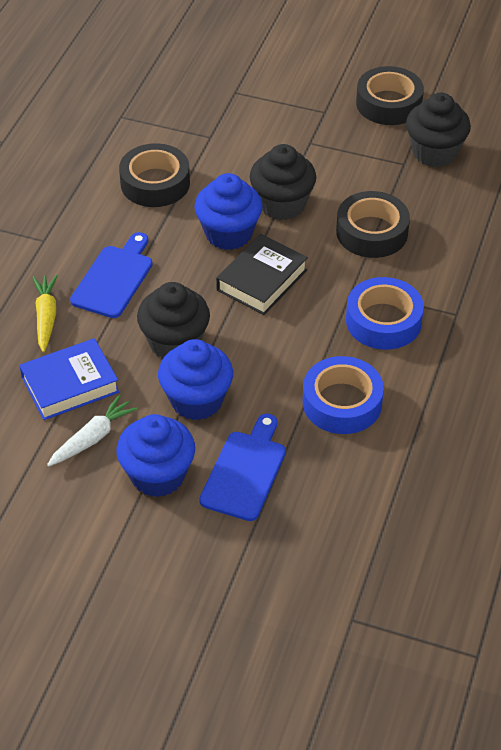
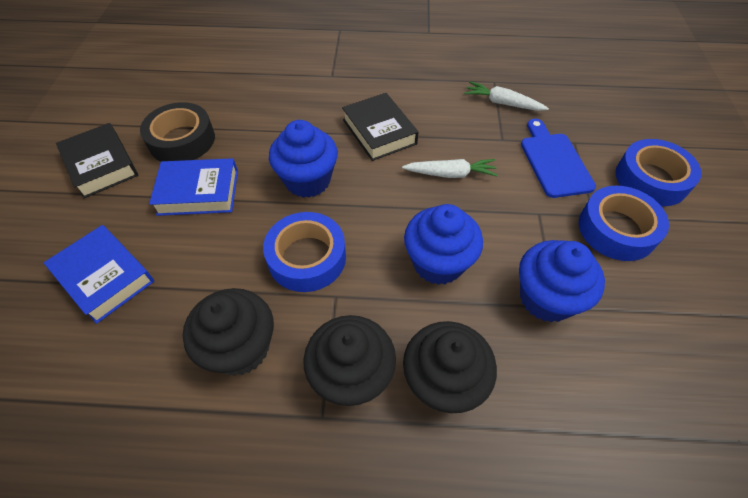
black book: [216,234,308,315] = 1 -> [56,123,138,199] [342,93,419,161] = 2
black tape: [119,143,190,207] [336,191,410,258] [356,66,424,125] = 3 -> [140,102,215,161] = 1
blue book: [19,338,119,420] = 1 -> [44,225,154,324] [149,158,238,216] = 2
blue cutting board: [70,232,153,318] [199,414,286,521] = 2 -> [521,119,596,198] = 1
blue tape: [303,356,384,434] [346,277,424,350] = 2 -> [263,212,346,292] [579,186,669,261] [616,139,701,206] = 3
white carrot: [47,394,138,467] = 1 -> [402,159,498,178] [464,81,549,111] = 2
yellow carrot: [32,275,58,352] = 1 -> none = 0

